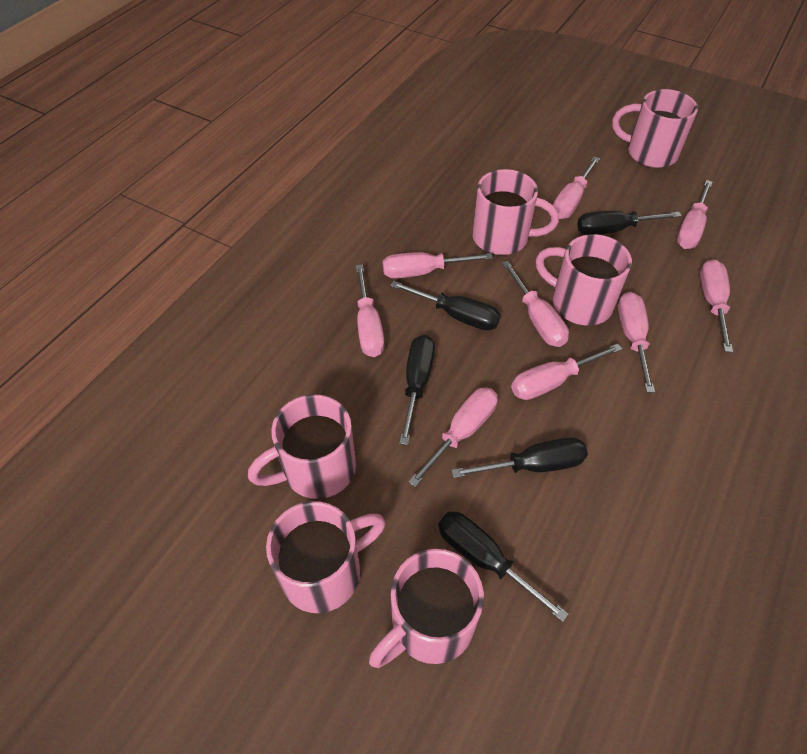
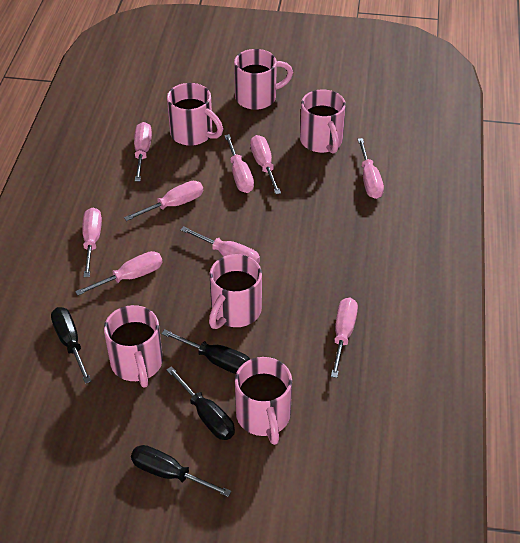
black screwdriver: [390,281,501,330] [399,335,435,445] [438,512,569,622] [451,437,588,478] [577,211,681,235] = 5 -> [51,307,92,384] [131,445,232,497] [162,329,250,374] [166,366,235,440] = 4

